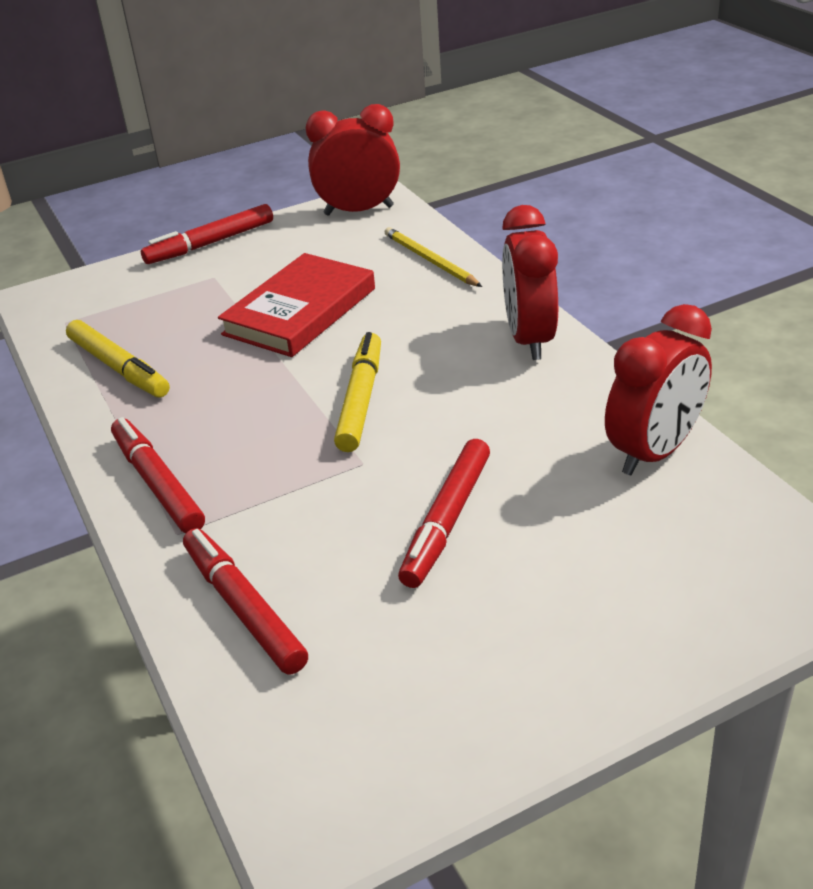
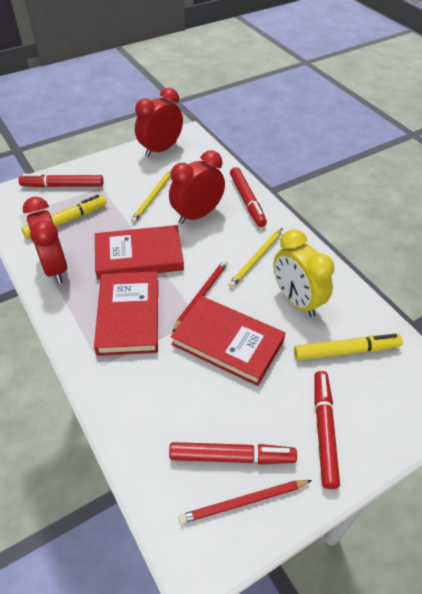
red book: [218,253,375,357] = 1 -> [94,271,158,356] [95,225,184,279] [171,296,285,386] = 3
red pencil: none = 0 -> [172,260,228,332] [178,480,312,524] = 2
yellow clock: none = 0 -> [273,229,334,317] = 1
yellow pencil: [385,227,482,287] = 1 -> [131,170,171,223] [228,228,283,288] = 2

